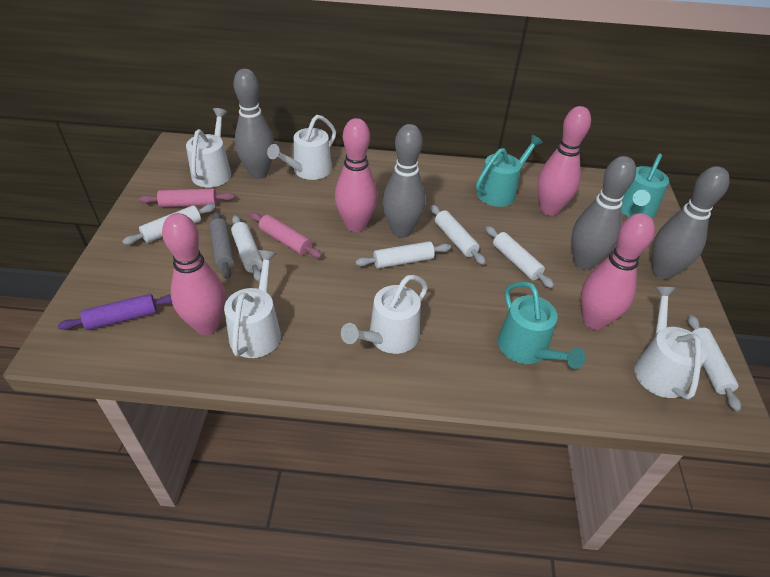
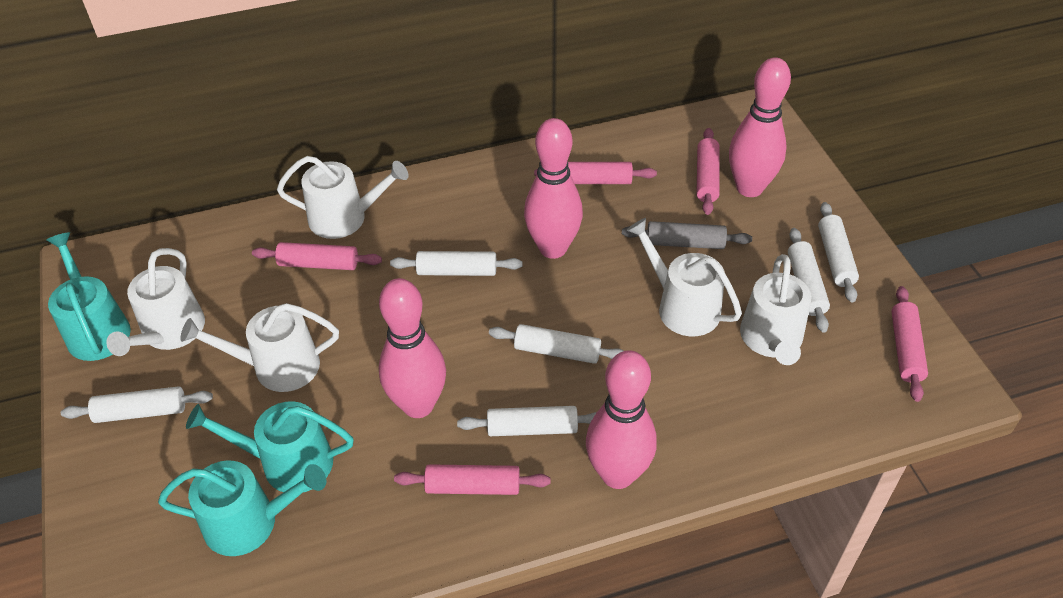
grey bowling pin: [233,69,275,179] [382,124,425,238] [572,156,636,270] [652,166,730,279] = 4 -> none = 0
pink rolling pin: [139,189,235,207] [250,212,322,258] = 2 -> [252,242,382,270] [394,464,551,495] [534,162,657,184] [697,128,720,215] [891,286,928,402] = 5
purple rolling pin: [58,294,172,330] = 1 -> none = 0

